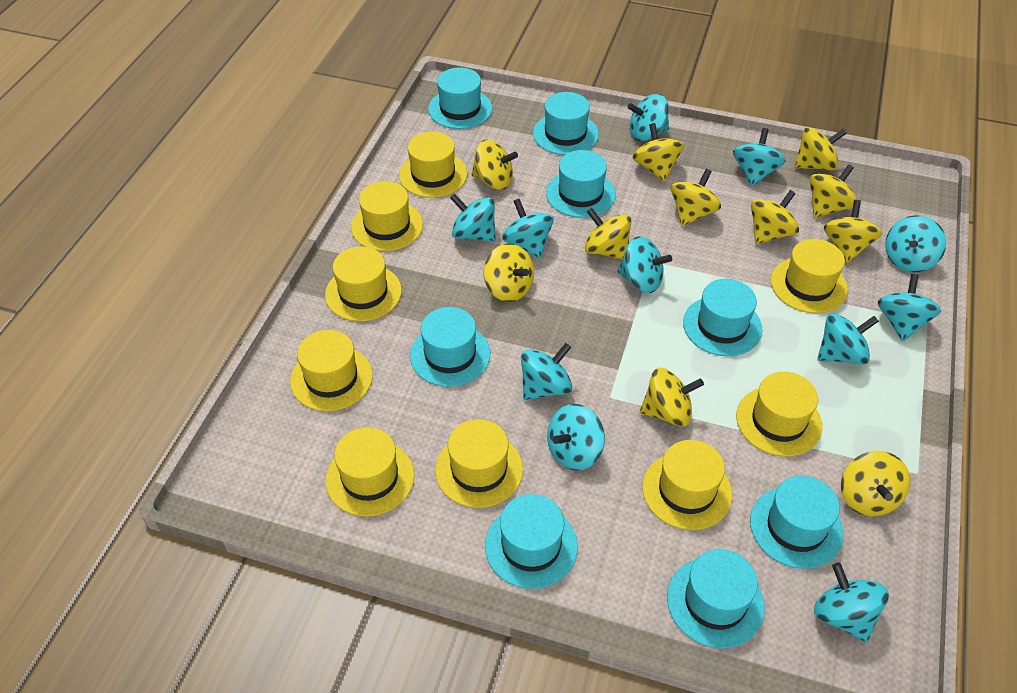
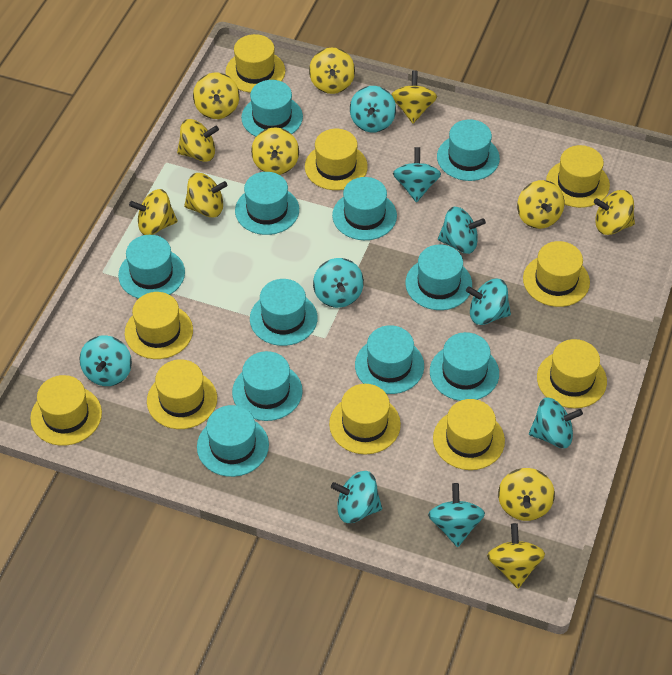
turquoise hat: [410,307,490,387] [428,67,492,129] [485,494,578,589] [533,92,599,155] [546,150,616,218] [667,549,765,648] [683,279,762,356] [750,476,844,569] = 8 -> [118,235,185,299] [197,405,269,477] [232,351,303,421] [235,172,299,235] [241,80,303,137] [250,279,318,346] [332,177,397,240] [355,325,424,394] [405,244,472,310] [430,332,499,401] [437,119,500,181] = 11
turquoise spinning top: [450,194,496,242] [502,199,554,259] [521,343,572,400] [547,404,605,470] [617,236,672,293] [627,94,669,141] [733,128,785,186] [814,563,889,642] [818,313,879,365] [878,274,941,341] [885,215,946,272] = 11 -> [80,335,132,386] [313,258,364,308] [331,471,382,523] [350,86,396,132] [393,147,441,202] [428,483,485,547] [438,207,486,254] [466,279,511,325] [529,397,583,448] = 9
yellow hat: [290,330,373,411] [325,246,402,321] [326,427,414,517] [351,181,423,251] [399,131,467,198] [435,419,523,508] [642,440,732,530] [736,372,822,457] [771,239,848,313] = 9 -> [30,375,102,446] [125,292,193,359] [147,359,217,429] [225,34,285,93] [305,129,368,190] [329,384,401,455] [433,399,505,470] [523,241,590,307] [537,339,607,408] [546,145,610,208] = 10

